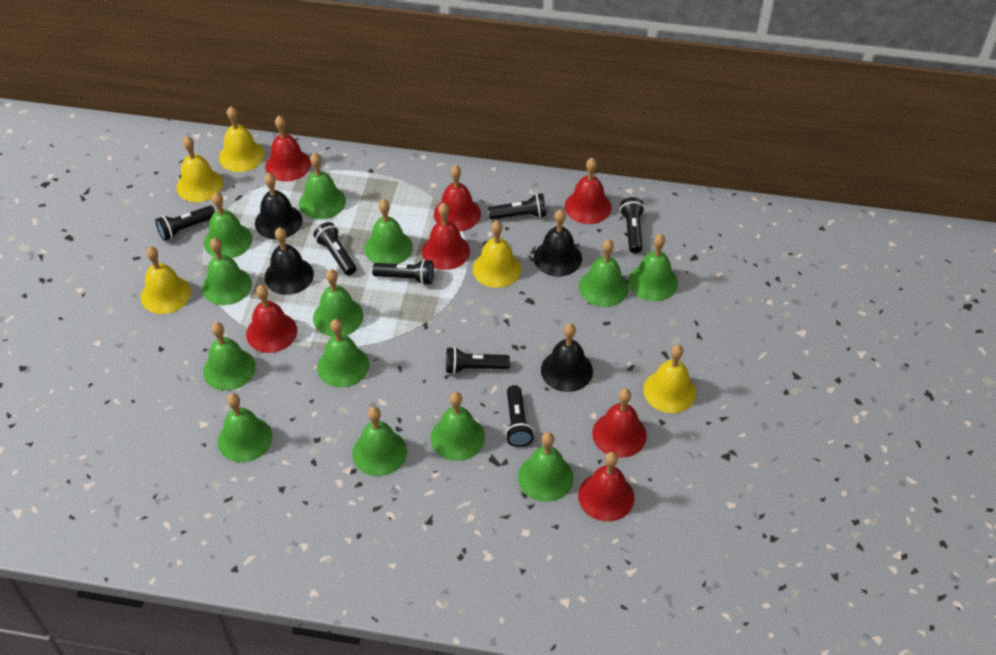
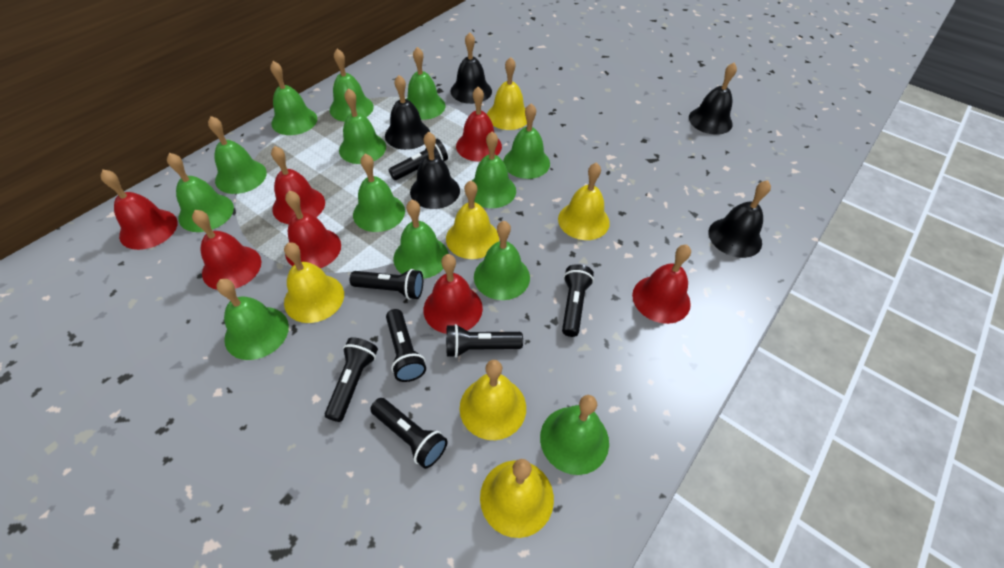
black bell: [255,173,302,239] [265,227,314,295] [534,209,582,277] [541,323,593,392] = 4 -> [385,75,430,150] [410,132,460,209] [450,32,492,104] [689,62,737,135] [709,180,771,258] = 5
yellow bell: [141,246,191,314] [177,136,223,202] [219,106,265,172] [473,221,521,288] [643,345,696,413] = 5 -> [284,242,344,323] [446,180,499,259] [459,360,526,440] [480,459,554,538] [487,57,527,130] [558,163,610,240] = 6

